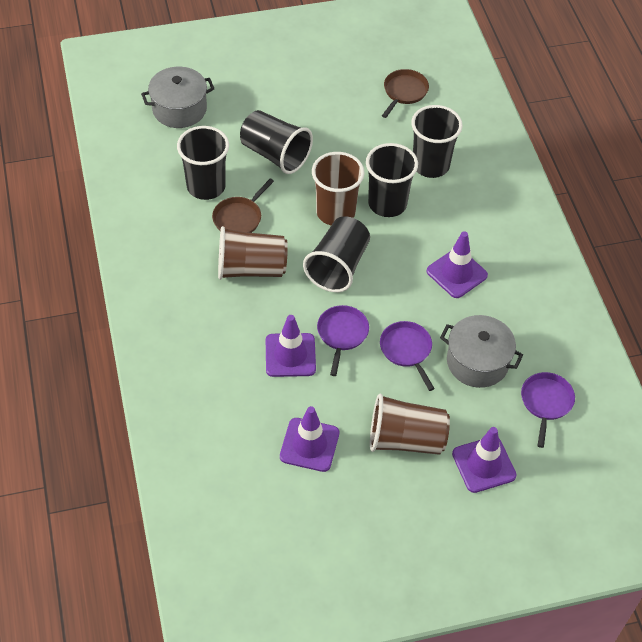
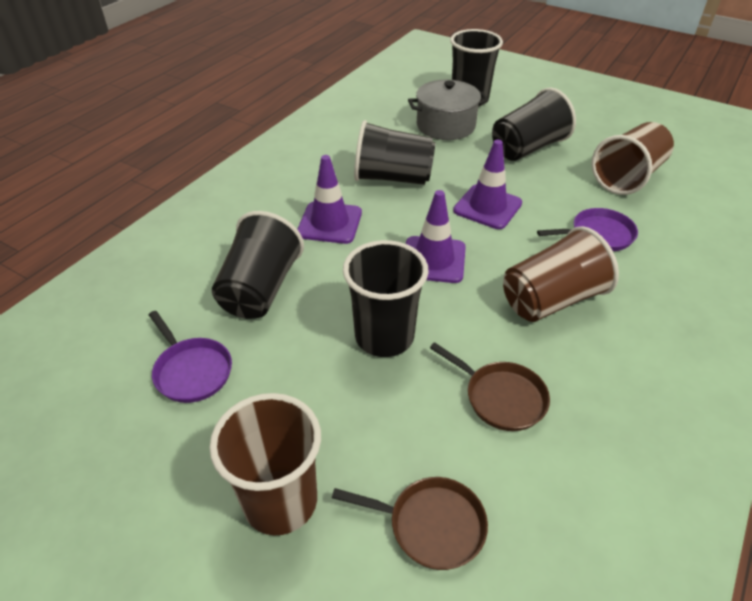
grey pot: [141,67,215,128] [440,315,523,388] = 2 -> [408,80,489,140] = 1
purple pan: [317,305,369,376] [380,321,435,391] [521,372,575,448] = 3 -> [149,311,232,403] [537,208,638,251] = 2
purple traffic cone: [266,315,316,377] [280,406,339,472] [427,231,488,298] [452,427,517,493] = 4 -> [297,155,362,244] [406,190,466,283] [453,140,522,229] = 3

